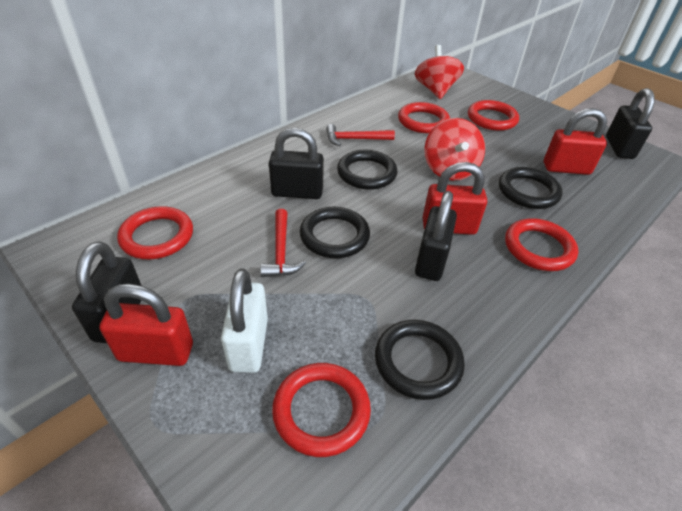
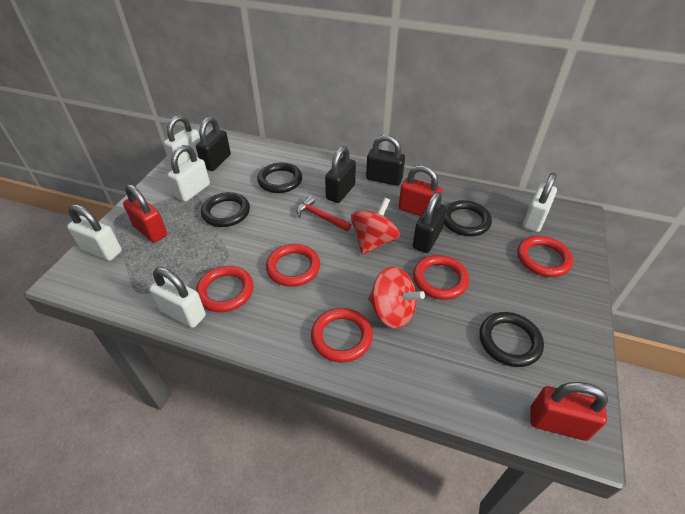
red hammer: [260,209,306,277] [326,124,395,146] = 2 -> [297,196,351,231] = 1
white padlock: [221,268,268,373] = 1 -> [67,204,122,261] [149,267,206,328] [164,115,200,166] [167,145,210,202] [523,173,557,232] = 5

